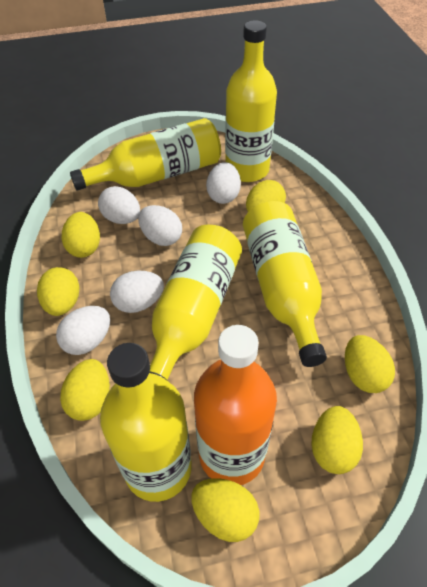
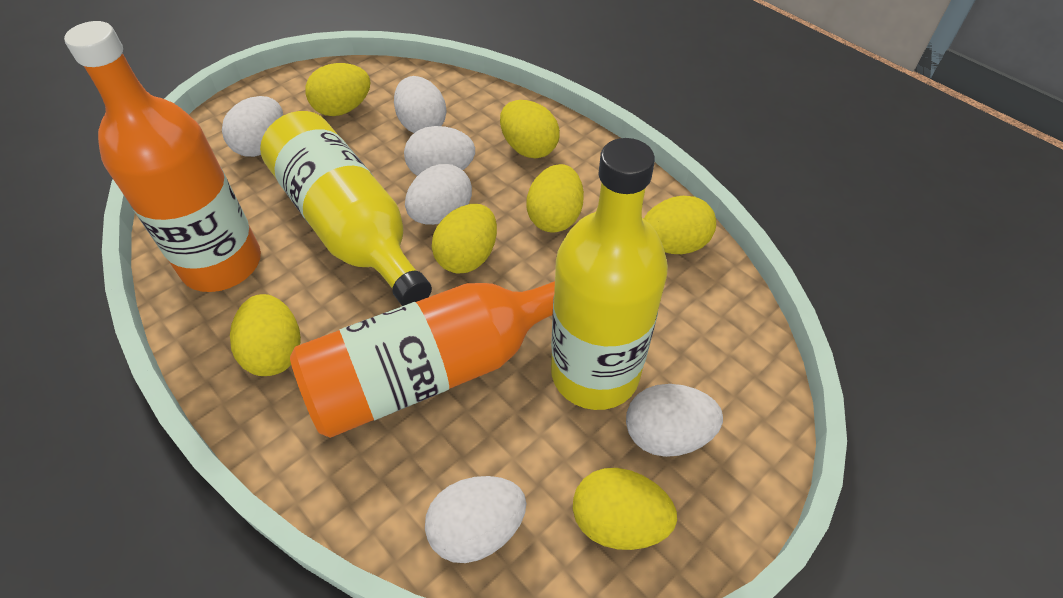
orange bottle: [194,325,277,485] = 1 -> [64,21,261,292] [290,281,555,438] = 2
white egg: [56,306,110,355] [98,186,140,224] [110,271,164,313] [138,205,182,246] [206,162,241,204] = 5 -> [222,96,283,157] [394,76,447,133] [404,126,475,176] [405,164,472,225] [425,476,526,563] [626,384,723,457] = 6
yellow bottle: [70,118,221,191] [100,343,192,502] [149,225,242,380] [225,20,277,182] [243,201,327,367] = 5 -> [260,111,432,306] [551,138,668,410] = 2

